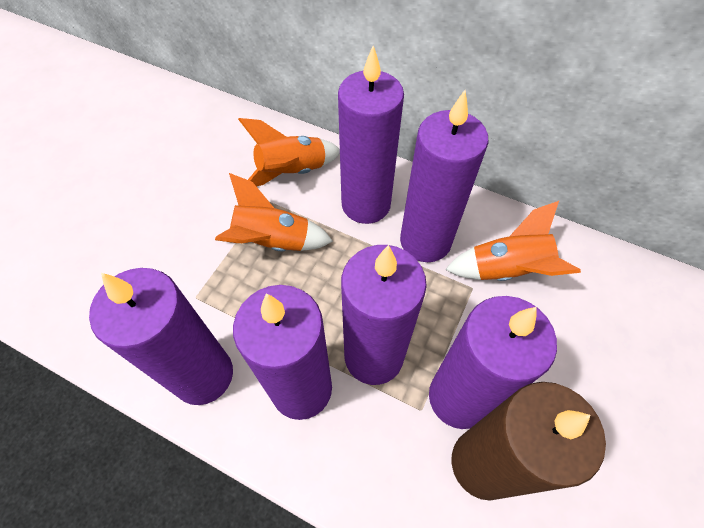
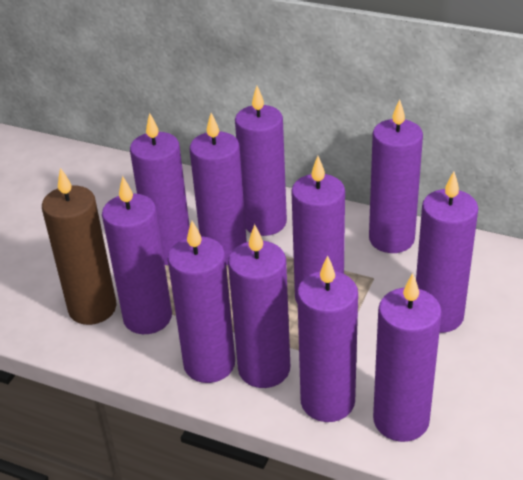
orange rocket: [215,173,333,252] [238,118,340,186] [445,201,581,281] = 3 -> none = 0
purple candle: [89,268,233,405] [233,285,332,420] [338,46,404,224] [341,245,427,385] [400,90,488,262] [429,296,557,429] = 6 -> [102,176,172,334] [130,113,190,265] [168,221,235,383] [190,113,247,265] [228,224,290,388] [235,86,287,236] [291,156,345,304] [297,255,358,422] [369,99,423,253] [373,273,442,442] [416,171,478,333] = 11

